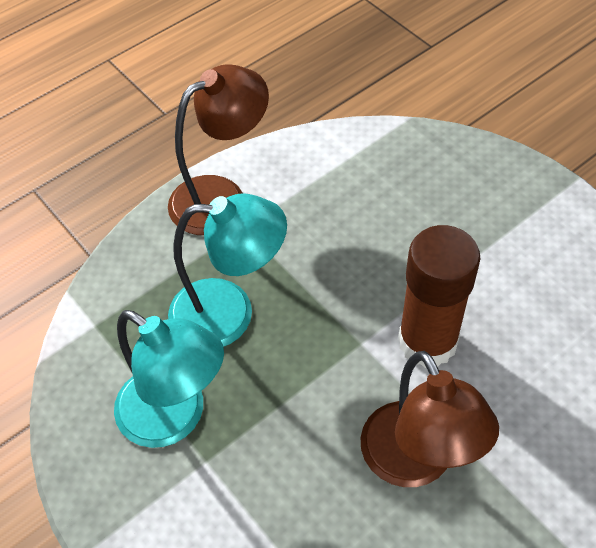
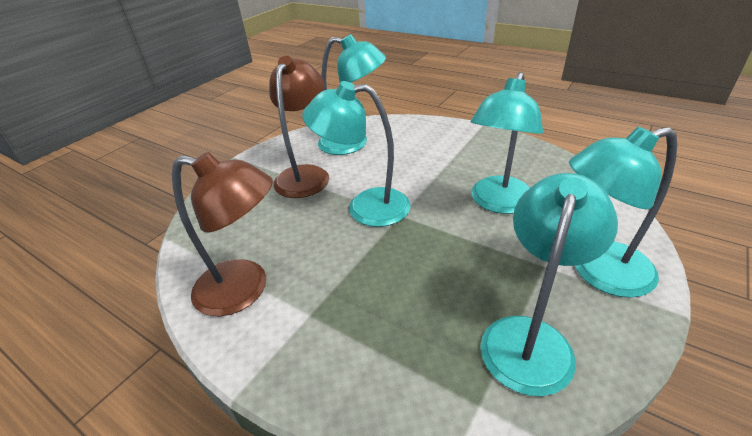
brown glue stick: [398,225,480,368] = 1 -> none = 0
turquoise lamp: [114,310,224,448] [168,193,287,347] = 2 -> [302,81,411,227] [318,34,386,155] [471,72,543,214] [480,173,618,396] [569,127,677,298] = 5

